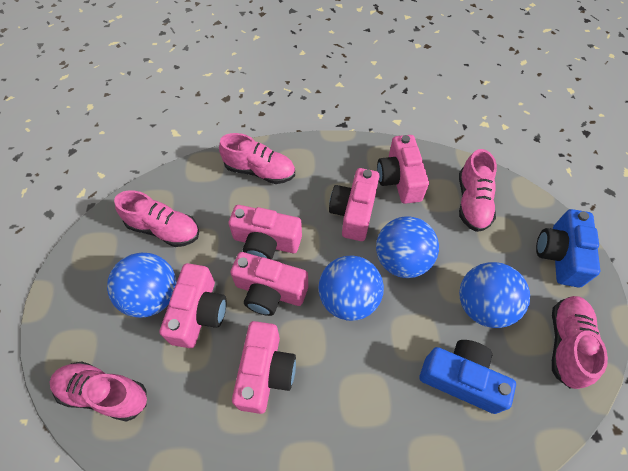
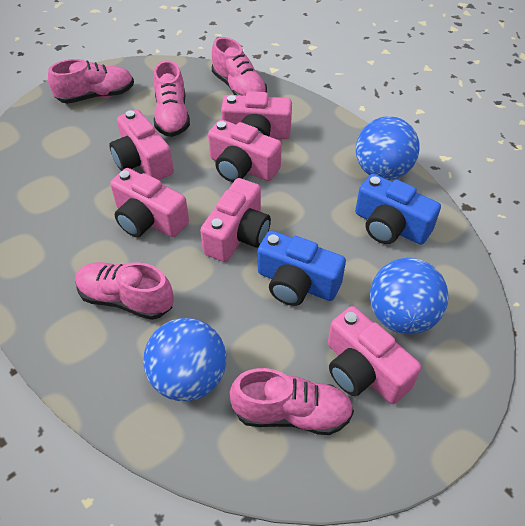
blue ball: [107,253,176,318] [319,255,384,321] [376,217,439,278] [459,262,530,328] = 4 -> [143,318,226,401] [356,116,420,180] [370,258,448,334] = 3

